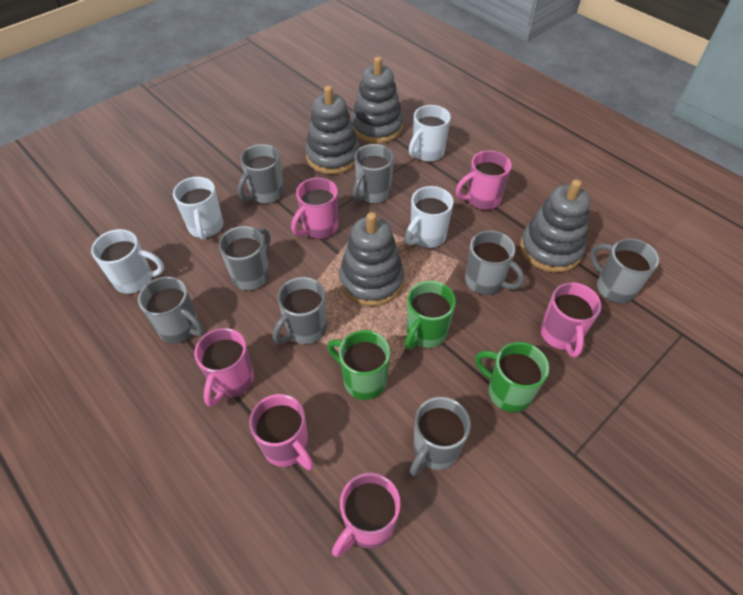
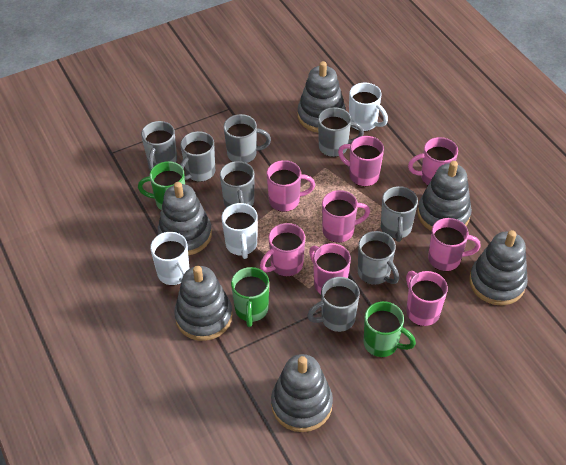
grey stacking toy: [305,86,360,174] [339,212,404,306] [351,57,403,143] [520,179,590,273] = 4 -> [158,182,212,256] [174,266,233,341] [271,354,333,432] [298,61,346,132] [417,161,472,231] [469,230,528,306] = 6
pink mug: [194,328,254,407] [249,394,314,470] [291,177,338,239] [332,473,401,557] [456,150,512,210] [540,282,601,358] = 6 -> [260,223,305,276] [267,160,315,212] [309,243,351,294] [322,190,370,243] [338,136,384,186] [406,271,448,326] [408,137,458,185] [428,218,481,271] = 8
white mug: [91,229,164,294] [173,177,223,240] [405,186,454,248] [409,105,451,162] = 4 -> [150,232,190,285] [221,203,258,259] [349,83,388,131] = 3

